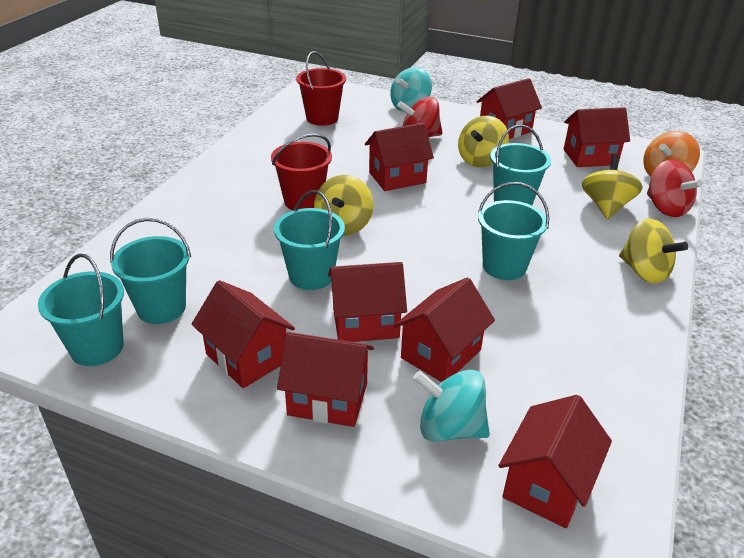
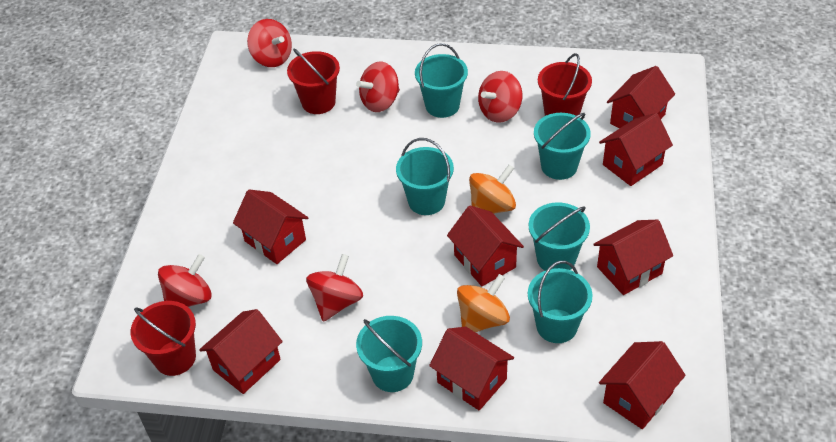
orange spinning top: [643,131,700,177] = 1 -> [457,274,510,332] [469,165,516,214] = 2
red bucket: [271,134,332,210] [296,51,346,126] = 2 -> [131,301,196,376] [287,49,340,114] [538,53,592,116] = 3
red spinning top: [397,96,442,137] [647,160,703,217] = 2 -> [158,254,212,307] [247,19,292,67] [306,254,363,322] [356,62,400,112] [478,71,522,123] = 5
turquoise bucket: [38,254,124,366] [110,218,191,324] [274,190,345,290] [478,182,549,280] [490,125,551,205] = 5 -> [356,316,422,392] [396,138,454,215] [415,43,468,118] [528,261,592,343] [529,203,590,271] [534,113,591,180] = 6
turquoise spinning top: [390,67,432,112] [413,370,490,442] = 2 -> none = 0
yellow spinning top: [314,175,374,236] [458,116,509,167] [582,155,643,219] [619,218,688,284] = 4 -> none = 0

